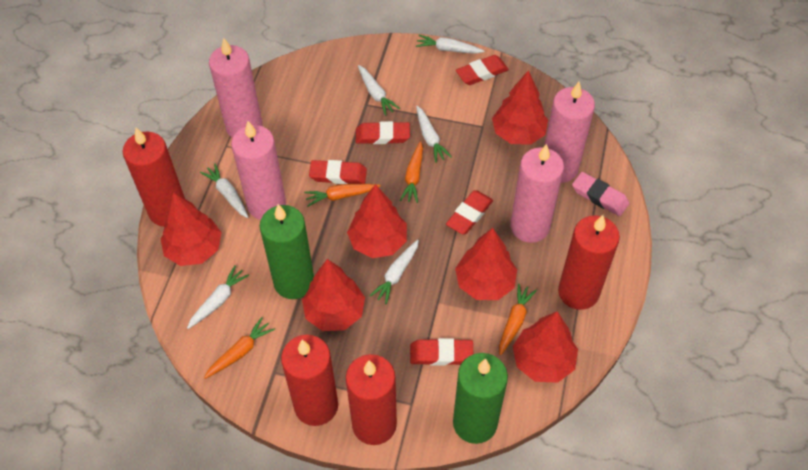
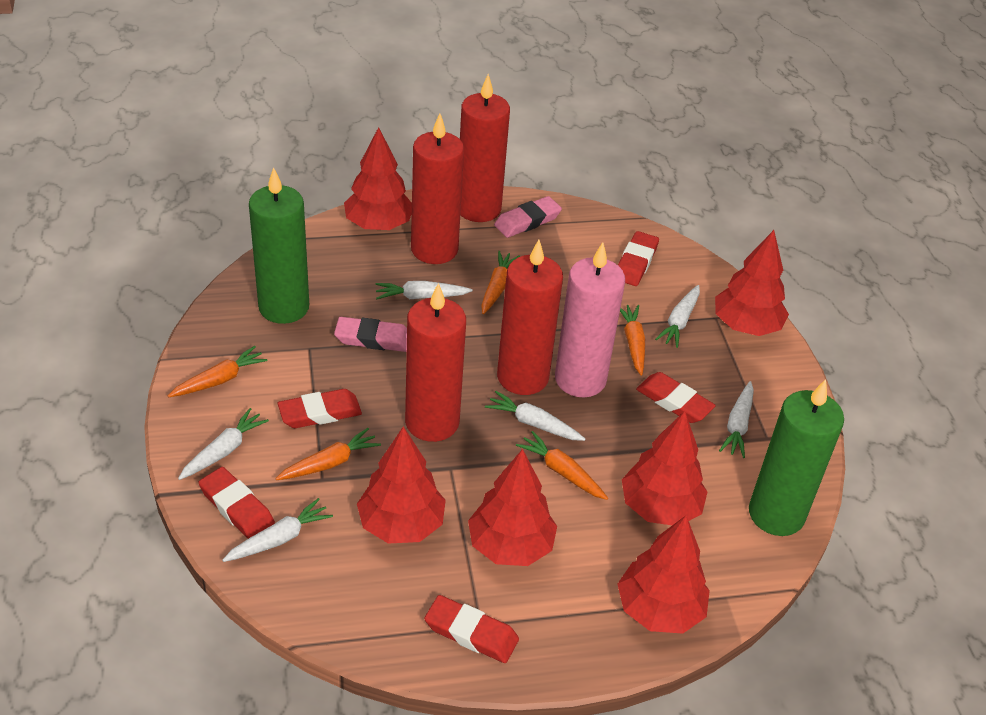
orange carrot: [204,317,275,379] [304,184,381,207] [400,141,423,203] [499,284,537,356] = 4 -> [168,346,268,397] [275,428,381,480] [481,251,520,314] [516,431,608,500] [620,305,645,376] = 5
pink candle: [209,38,263,138] [231,121,286,220] [510,144,564,243] [544,82,595,183] = 4 -> [555,242,625,397] = 1
pink eraser: [572,172,629,216] = 1 -> [334,317,407,352] [494,196,562,238] = 2

